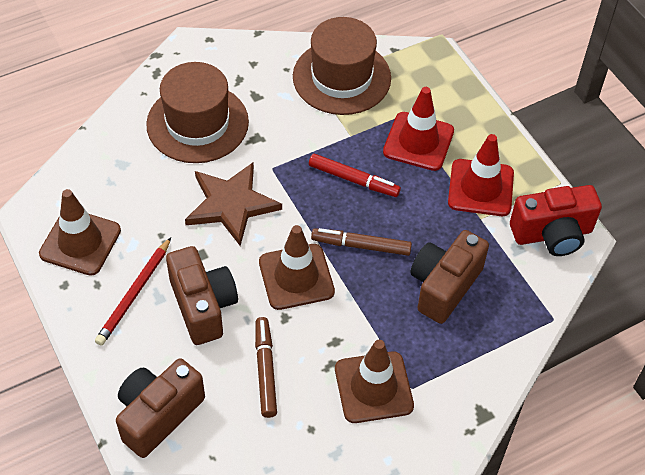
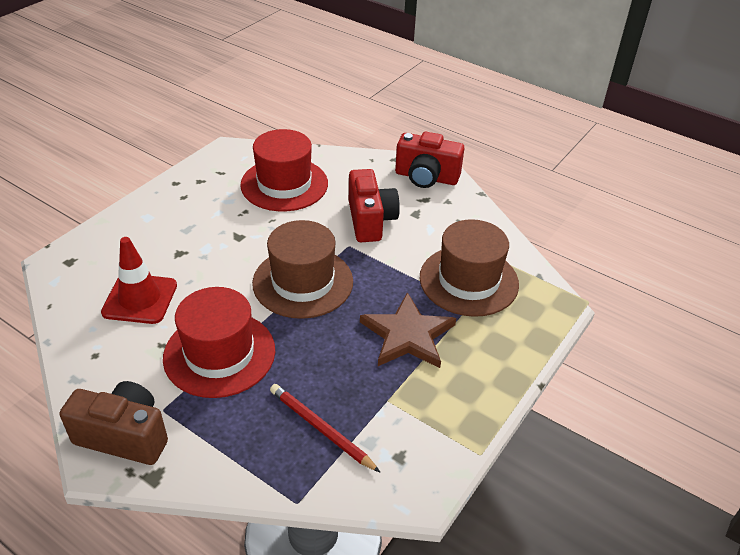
brown camera: [116,358,205,458] [166,246,238,345] [410,230,489,324] = 3 -> [59,381,168,465] = 1
brown marker: [255,317,277,418] [311,228,412,256] = 2 -> none = 0
brown traffic cone: [39,189,121,276] [259,225,335,310] [335,340,414,423] = 3 -> none = 0
red camera: [510,185,602,256] = 1 -> [349,169,400,242] [395,132,465,188] = 2
red hat: none = 0 -> [163,287,275,398] [240,129,328,211] = 2
red marker: [309,153,401,197] = 1 -> none = 0
red traffic cone: [383,87,454,171] [448,134,514,216] = 2 -> [101,237,177,324] = 1

